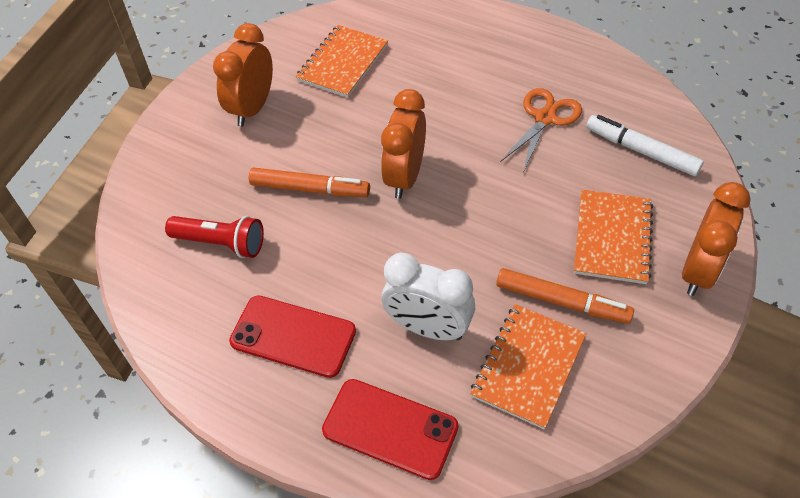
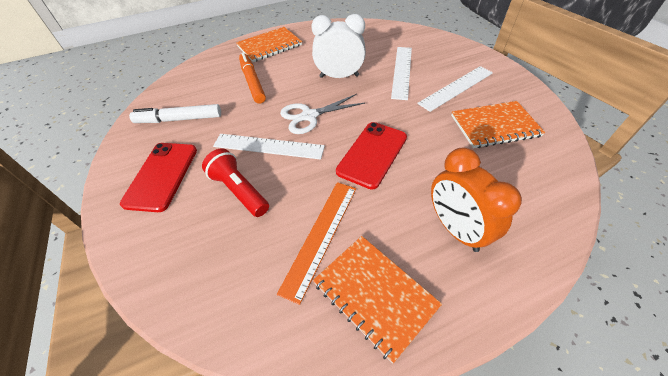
orange clock: [213,23,273,127] [381,89,426,199] [682,182,751,296] = 3 -> [431,148,522,252] = 1
orange marker: [249,167,370,197] [496,268,634,324] = 2 -> [239,52,266,104] = 1
orange ruler: none = 0 -> [277,182,356,305] = 1
orange scissors: [500,88,582,172] = 1 -> none = 0
white ruler: none = 0 -> [213,134,325,160] [391,47,412,100] [417,66,493,112] = 3
white scissors: none = 0 -> [280,94,365,134] = 1

